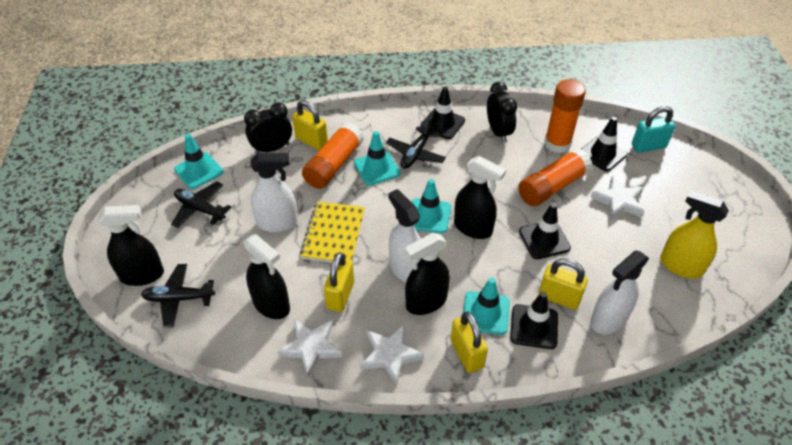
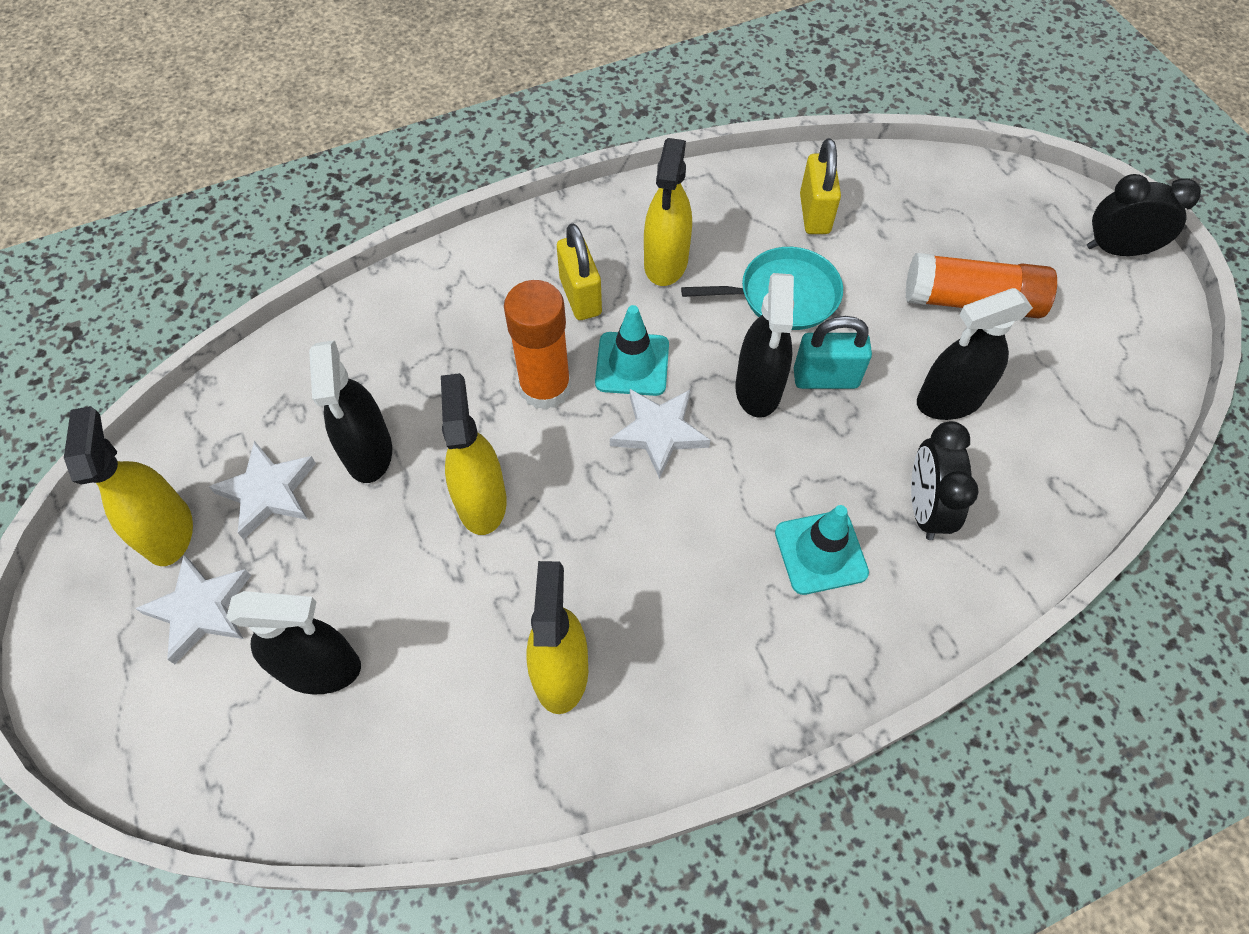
black plane: [141,264,215,327] [171,181,231,228] [386,119,446,169] = 3 -> none = 0
black traffic cone: [420,86,465,139] [510,292,558,349] [519,203,571,259] [581,117,628,172] = 4 -> none = 0
orange glue stick: [302,122,364,189] [518,148,592,206] [545,79,586,153] = 3 -> [504,280,571,410] [906,253,1057,318] = 2
turquoise pan: none = 0 -> [681,247,843,330] = 1
turquoise traffic cone: [174,134,223,189] [354,131,400,186] [412,179,451,234] [463,277,510,335] = 4 -> [595,305,669,396] [775,505,869,595] = 2
white spray bottle: [251,153,298,232] [389,189,421,283] [590,251,649,334] = 3 -> none = 0
yellow notebook: [300,202,365,263] = 1 -> none = 0
yellow padlock: [292,100,328,150] [324,252,354,312] [451,311,488,373] [539,258,588,310] = 4 -> [557,224,602,320] [800,138,841,234] = 2
yellow spray bottle: [660,191,729,279] = 1 -> [64,406,193,566] [441,373,507,535] [527,561,588,714] [644,138,692,286] = 4

